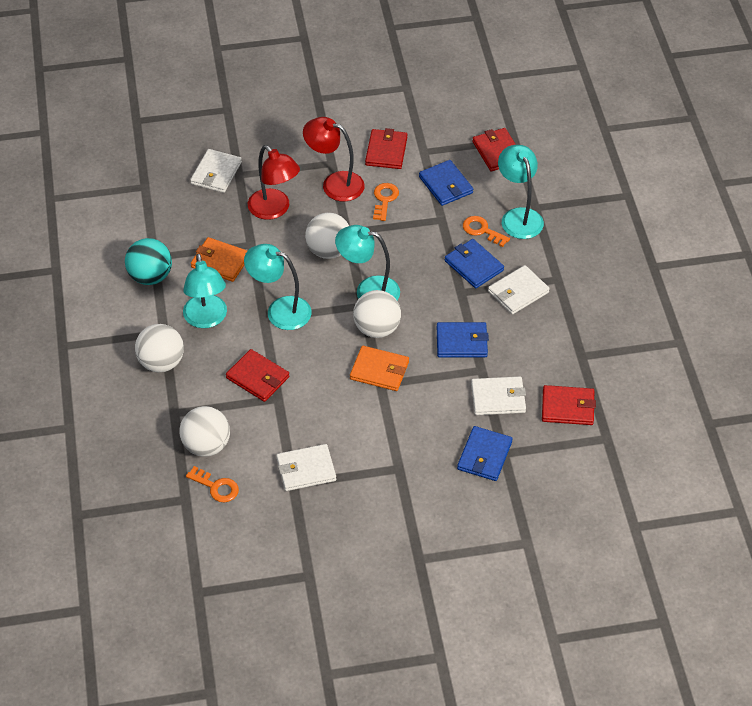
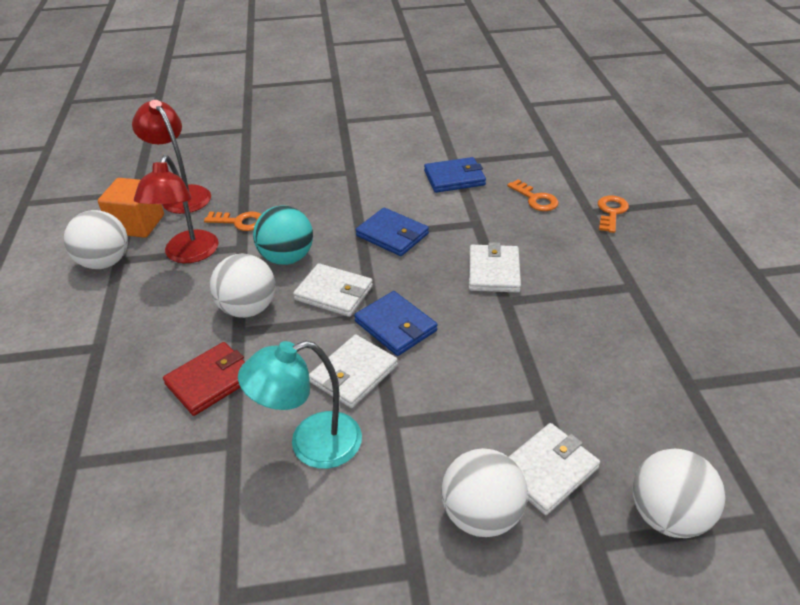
blue wallet: [419,160,473,206] [437,322,489,357] [445,239,504,288] [457,426,513,481] = 4 -> [354,291,438,356] [356,208,429,256] [424,157,486,193] = 3
orange cube: none = 0 -> [98,178,164,238] = 1
orange wallet: [191,237,247,282] [350,345,409,391] = 2 -> none = 0
red wallet: [226,349,289,402] [365,128,407,169] [472,128,516,171] [542,385,596,425] = 4 -> [163,342,245,416] = 1
turquoise lamp: [183,253,227,328] [244,244,312,330] [335,225,400,301] [498,145,544,239] = 4 -> [238,341,362,469] = 1

